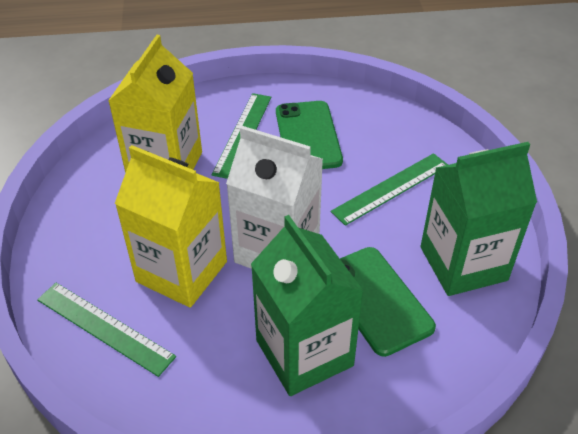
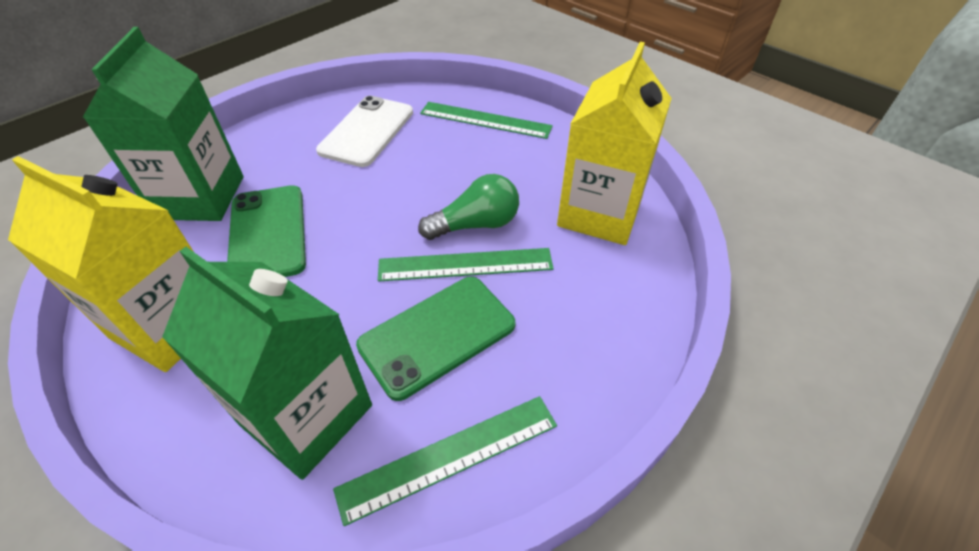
green light bulb: none = 0 -> [418,174,519,240] = 1
white carton: [226,126,323,269] = 1 -> none = 0
white phone: none = 0 -> [316,96,413,167] = 1

